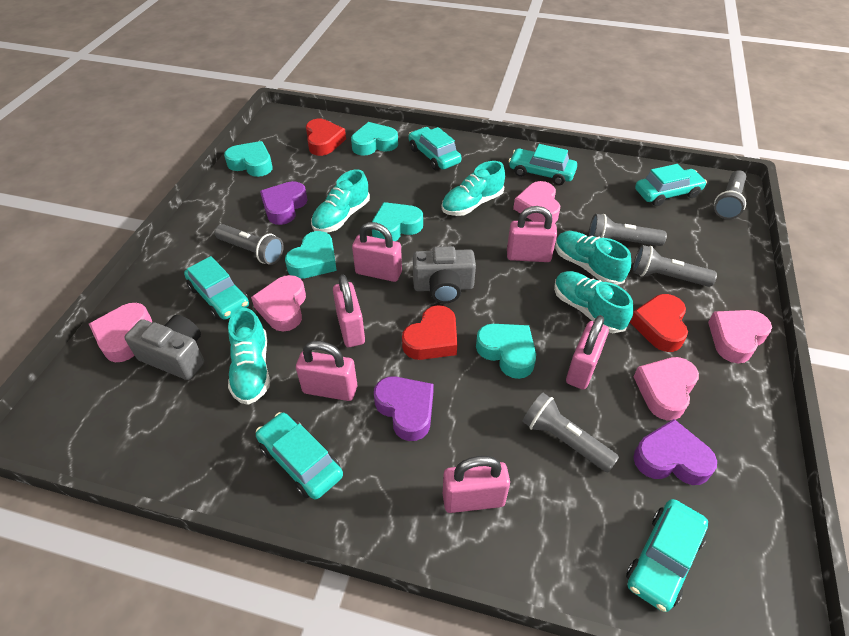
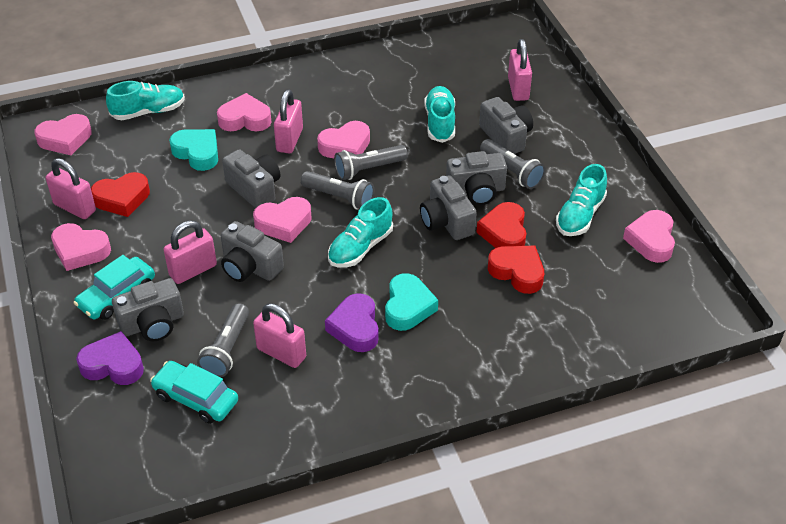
grey camera: [125,315,204,380] [413,246,476,304] = 2 -> [112,278,184,341] [221,221,284,282] [222,149,281,208] [420,175,477,240] [446,151,507,205] [479,97,533,154] = 6
grey flashlight: [215,224,284,265] [522,393,619,472] [589,214,667,246] [632,245,717,287] [714,170,746,219] = 5 -> [197,303,249,377] [301,171,374,210] [334,145,408,180] [480,139,545,189] = 4
pink heart: [89,303,152,362] [251,275,306,331] [513,181,560,223] [633,357,699,420] [708,310,772,363] = 5 -> [34,114,92,155] [51,223,111,271] [217,93,272,131] [253,197,312,243] [317,121,370,158] [623,210,675,263] = 6
pink padlock: [296,341,357,401] [333,275,365,347] [352,222,402,282] [443,456,510,513] [507,206,557,262] [566,315,609,390] = 6 -> [46,158,96,219] [164,221,217,284] [253,304,306,368] [274,89,303,154] [508,39,532,101] = 5
purple heart: [260,181,307,225] [374,376,434,441] [633,419,717,485] = 3 -> [76,331,144,385] [325,293,379,352] = 2
turquoise car: [184,256,249,320] [256,412,343,500] [409,127,461,170] [509,144,577,185] [626,499,708,612] [635,164,707,206] = 6 -> [74,255,155,320] [150,361,238,424] = 2
turquoise heart: [224,141,273,177] [285,231,337,279] [351,122,398,155] [372,202,423,241] [476,324,536,379] = 5 -> [169,129,218,171] [385,273,438,331] = 2
turquoise shoe: [228,308,270,405] [311,169,370,232] [442,161,505,216] [554,271,633,333] [556,231,631,285] = 5 -> [106,81,185,120] [328,197,393,267] [424,86,455,143] [556,164,607,236] = 4

